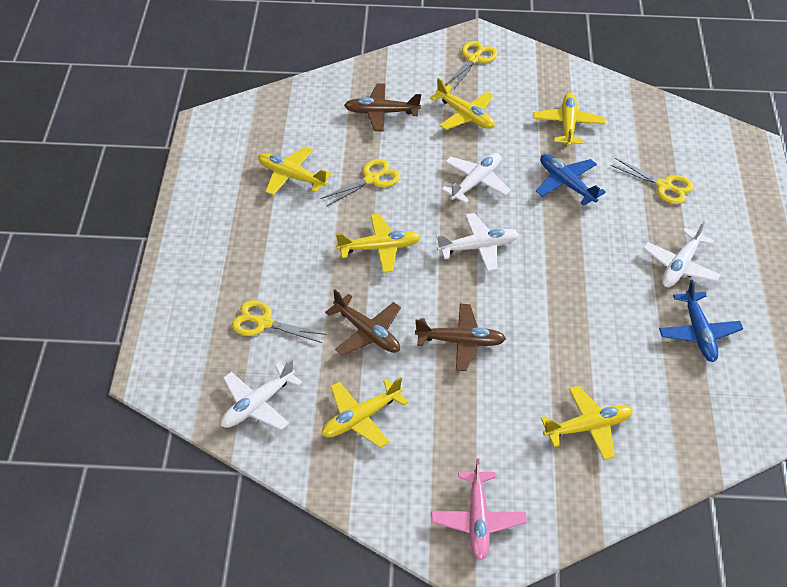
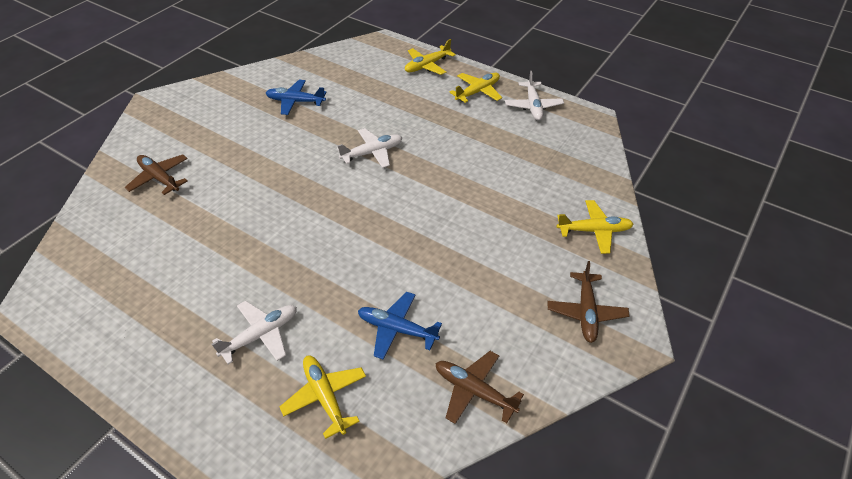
pink plane: [431,458,527,560] = 1 -> none = 0
white plane: [221,359,302,430] [436,213,519,272] [442,153,511,204] [643,220,721,287] = 4 -> [212,301,297,364] [337,128,402,168] [505,71,564,121] = 3
yellow plane: [258,146,332,195] [322,377,408,448] [336,214,421,273] [430,78,495,130] [533,93,605,146] [541,386,633,460] = 6 -> [280,356,366,439] [405,39,456,75] [449,72,502,103] [557,200,634,254] = 4
yellow scissors: [232,300,327,343] [320,159,400,206] [446,41,498,89] [610,158,694,204] = 4 -> none = 0

